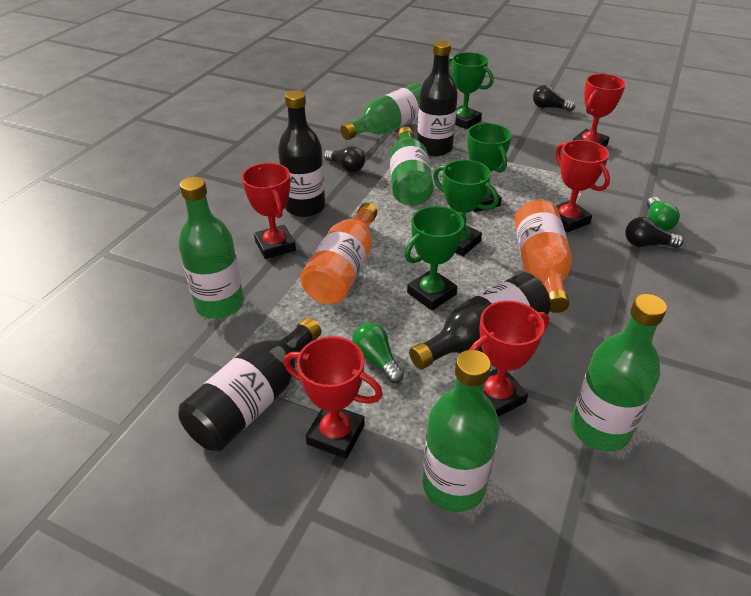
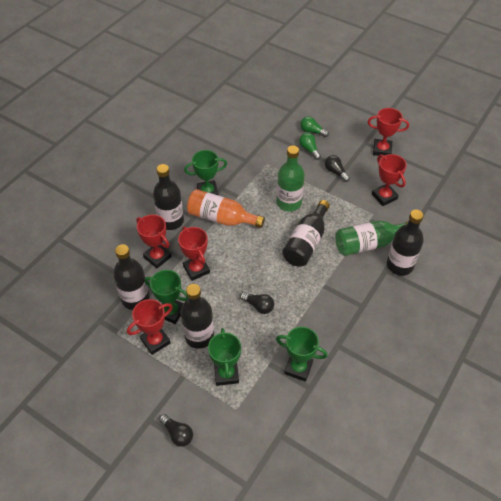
black bottle: [178,317,321,451] [278,90,325,217] [409,272,550,369] [417,41,458,156] = 4 -> [113,244,150,310] [153,164,184,230] [180,284,214,349] [282,200,330,266] [387,210,424,275] = 5
green bottle: [178,177,244,319] [340,83,422,140] [390,127,434,206] [423,350,500,512] [571,294,667,451] = 5 -> [277,146,305,211] [335,220,409,256] = 2
orange bottle: [300,203,377,304] [514,200,572,313] = 2 -> [187,189,265,228] = 1

